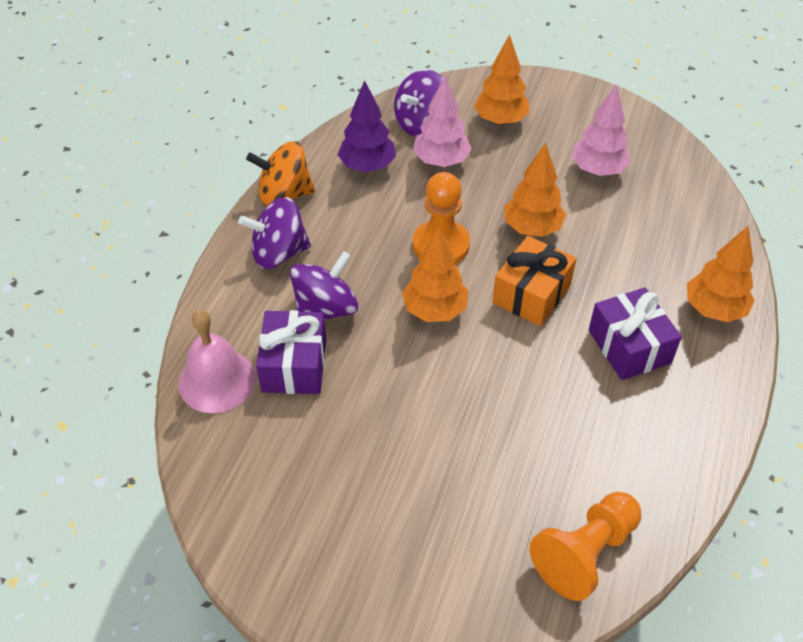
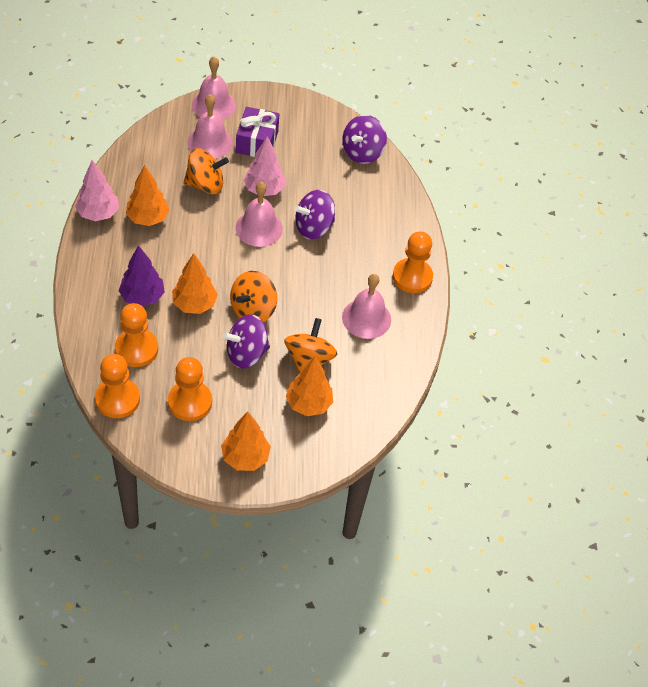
orange gift: [492,236,576,326] = 1 -> none = 0
orange pawn: [413,172,470,264] [530,492,641,601] = 2 -> [95,354,140,418] [115,303,158,367] [168,357,212,421] [393,231,433,293] = 4
orange spinning top: [246,141,315,206] = 1 -> [184,148,229,194] [230,271,277,322] [284,318,337,373] = 3
pink bell: [178,310,256,413] = 1 -> [188,94,233,159] [192,57,236,120] [235,182,283,247] [342,274,391,339] = 4
purple gift: [256,310,326,394] [589,287,682,380] = 2 -> [236,107,279,157] = 1

